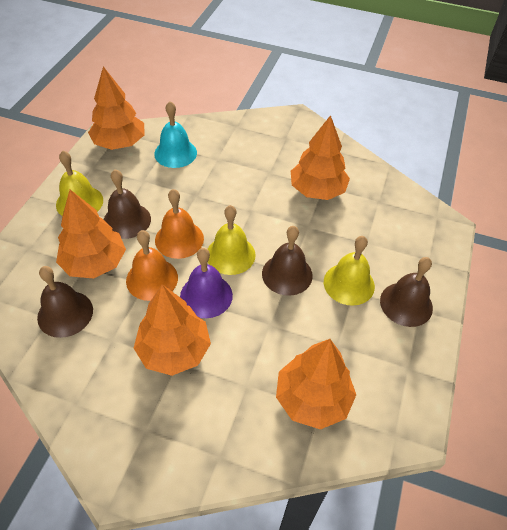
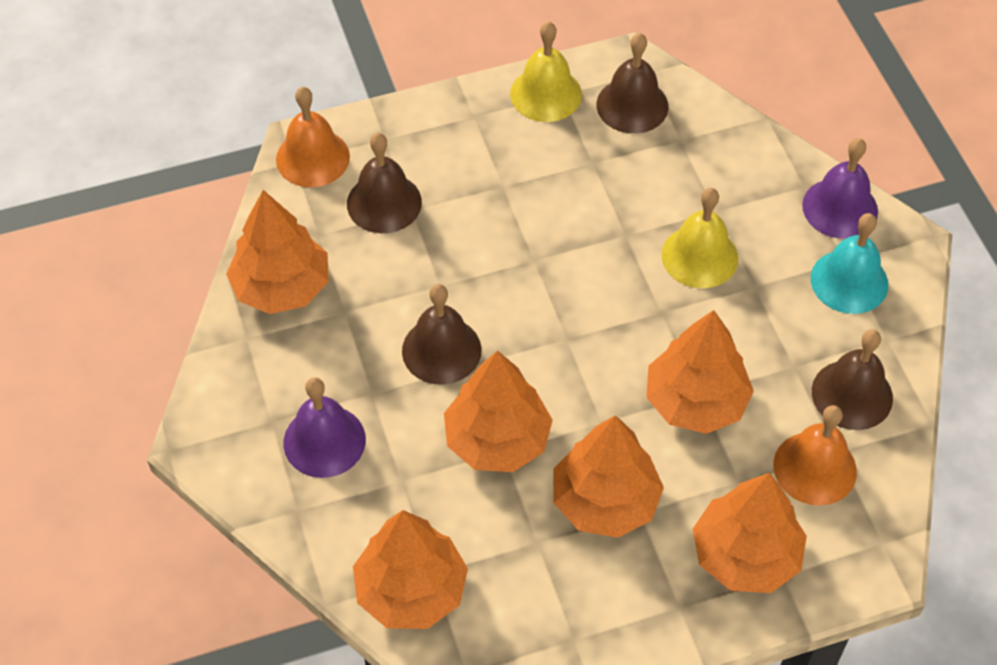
orange tree: [56,190,126,279] [88,66,145,150] [134,284,211,376] [276,339,356,430] [291,115,350,200] = 5 -> [226,190,329,314] [353,510,468,629] [444,350,553,472] [554,415,664,538] [646,310,754,434] [693,473,807,593] = 6
purple bell: [180,248,233,318] = 1 -> [283,377,366,478] [802,138,878,239] = 2
yellow bell: [56,151,103,216] [207,205,256,275] [324,236,375,306] = 3 -> [510,22,582,122] [662,188,738,288] = 2

